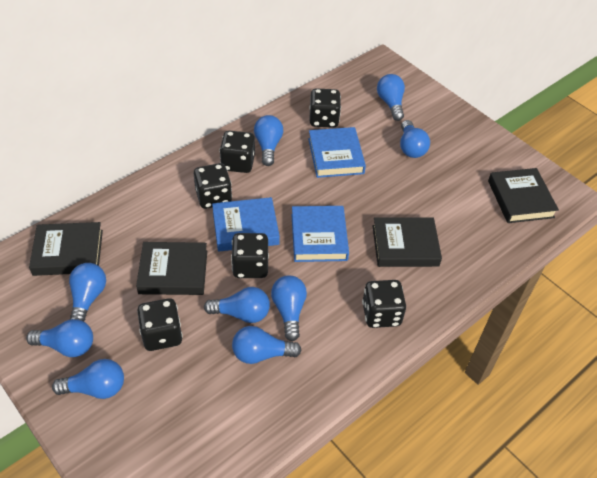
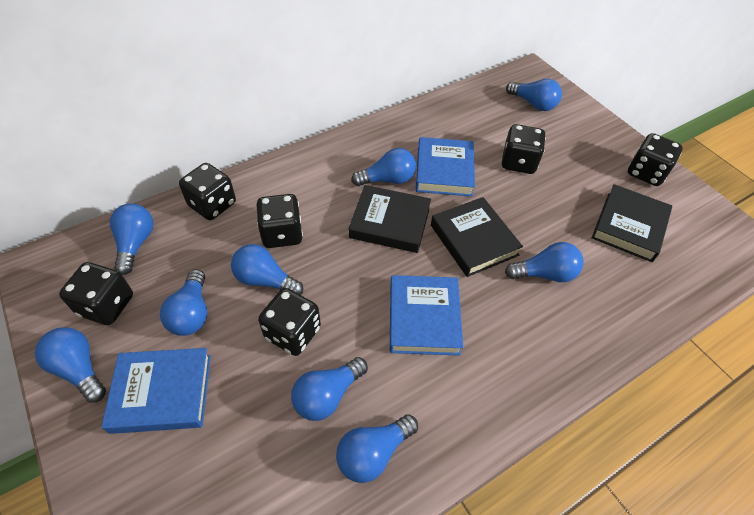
black book: [29,222,103,276] [136,242,207,295] [372,217,442,267] [488,168,559,223] = 4 -> [349,185,431,253] [431,197,523,277] [592,184,672,262] = 3

